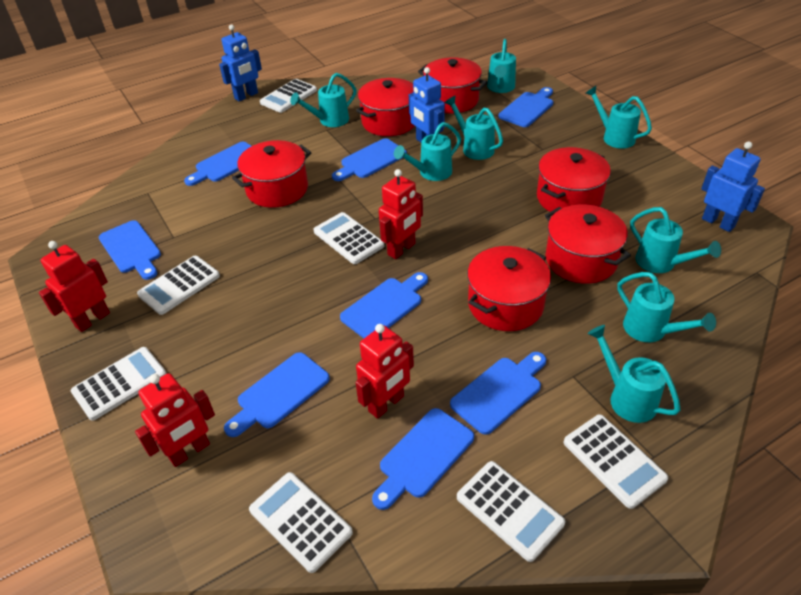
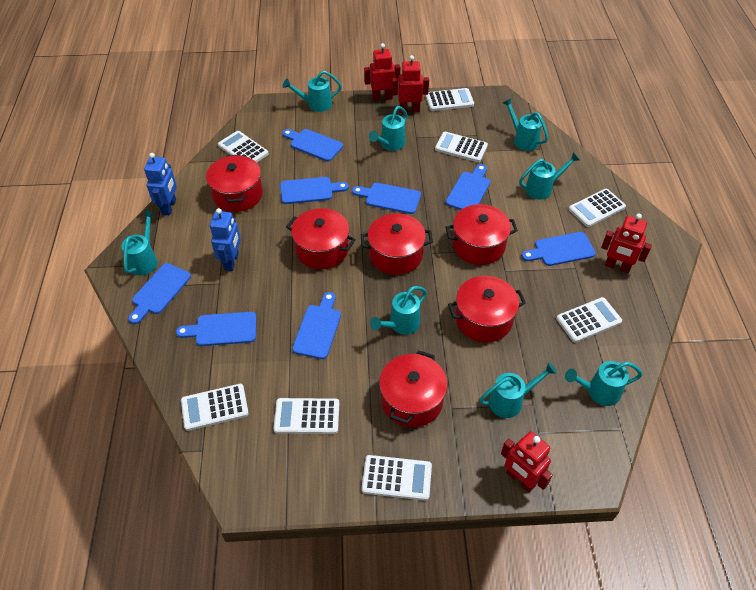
blue robot: [219,24,262,101] [409,67,445,142] [701,142,765,232] = 3 -> [144,153,177,215] [210,208,241,271] = 2
white calculator: [71,347,167,421] [137,256,220,315] [249,472,353,573] [260,79,317,113] [314,212,384,264] [457,461,565,562] [564,414,668,509] = 7 -> [181,384,249,431] [218,131,269,163] [273,398,339,434] [362,455,432,501] [425,88,474,111] [435,132,488,162] [556,297,622,343] [569,189,626,227] = 8

